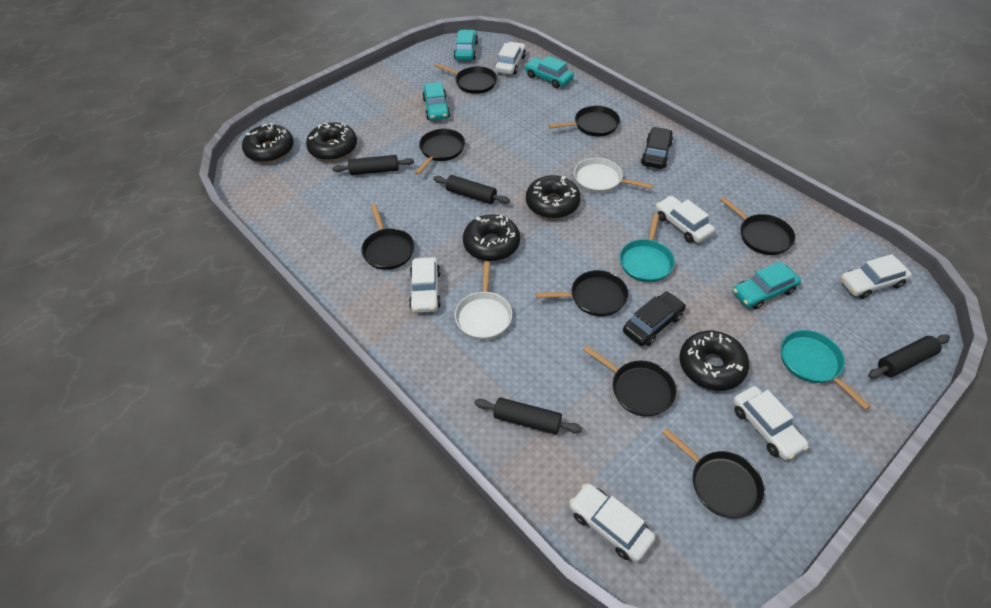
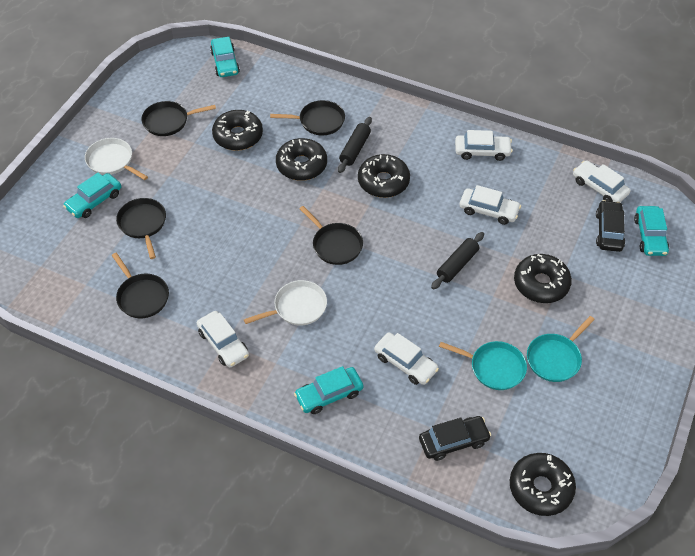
black pan: [361,205,414,270] [415,129,465,175] [434,63,497,94] [536,270,628,316] [548,106,620,137] [584,346,676,417] [662,428,764,518] [720,197,795,255] = 8 -> [112,253,169,318] [116,198,166,259] [141,101,216,136] [270,100,345,135] [299,206,363,265] = 5
black rolling pin: [332,155,414,175] [433,175,510,204] [474,397,582,434] [868,334,950,379] = 4 -> [338,117,372,173] [431,232,484,289] = 2
white car: [409,257,441,313] [495,42,526,75] [569,483,655,562] [655,196,715,243] [733,386,809,460] [840,254,912,299] = 6 -> [197,311,249,367] [374,332,439,385] [455,130,513,161] [460,185,521,225] [573,160,630,202] = 5

